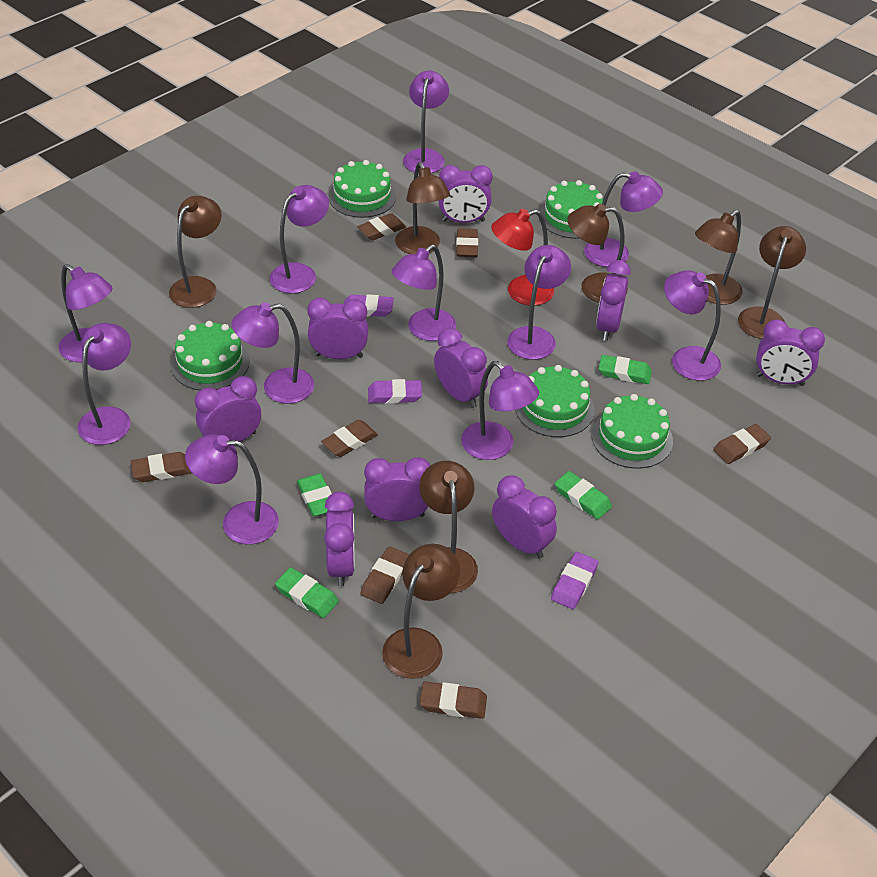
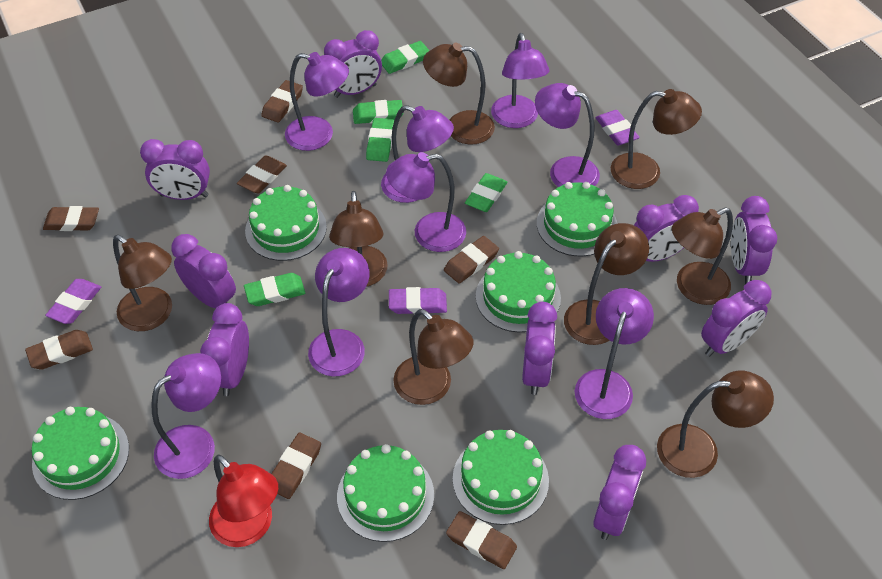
brown lamp: [169,196,221,308] [382,544,460,679] [395,162,450,254] [419,461,478,593] [567,204,628,303] [695,210,743,305] [738,226,806,339] = 7 -> [113,235,172,331] [329,191,388,287] [393,309,474,405] [423,43,495,145] [564,223,649,345] [611,89,702,189] [657,370,774,478] [672,207,733,305] = 8
green cake: [171,321,250,390] [329,160,396,218] [515,365,595,437] [539,180,607,239] [591,394,673,469] = 5 -> [32,407,129,500] [245,185,327,261] [337,444,434,542] [453,430,549,525] [476,251,561,332] [537,182,617,257] = 6
green eraser: [275,567,339,618] [297,474,332,516] [555,471,612,519] [599,355,652,384] = 4 -> [244,273,305,306] [353,100,403,124] [366,118,394,162] [381,41,430,74] [465,173,507,212] = 5
purple lamp: [59,264,113,362] [77,323,131,445] [185,434,279,544] [232,302,314,404] [269,185,329,293] [392,244,456,341] [403,71,449,173] [461,361,539,460] [507,245,571,360] [584,171,663,267] [664,270,721,381] = 11 -> [151,353,221,479] [285,52,349,151] [308,248,369,376] [381,105,454,203] [386,152,466,252] [491,33,550,128] [535,83,600,187] [575,288,654,419] = 8

